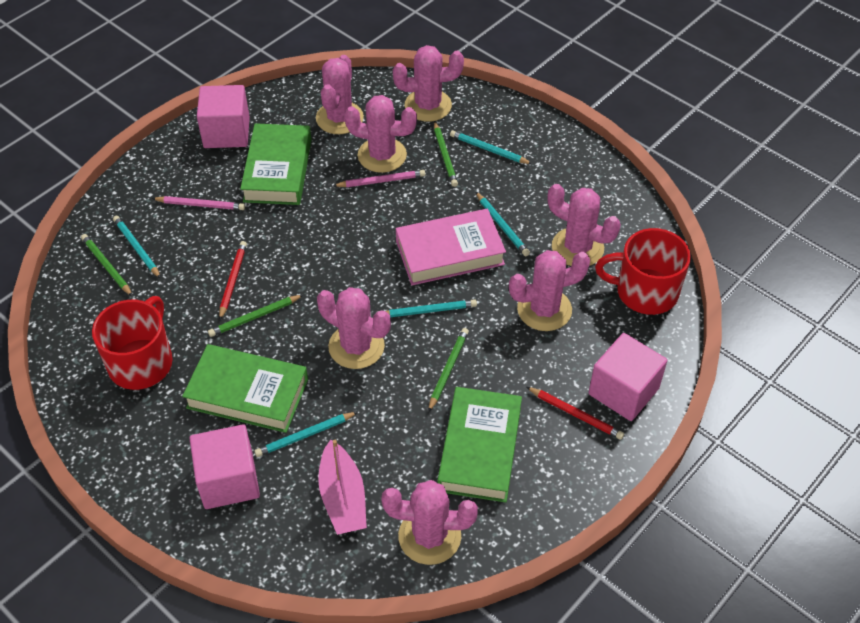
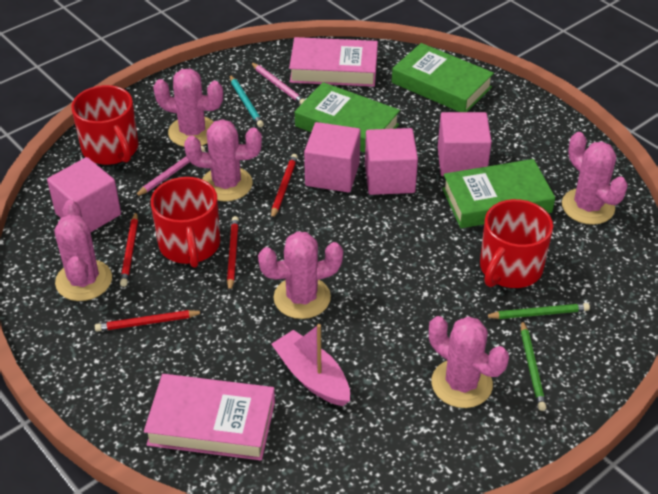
green pencil: [81,234,132,296] [208,295,303,337] [428,328,469,412] [434,121,458,187] = 4 -> [483,303,590,319] [521,320,547,411] = 2
pink book: [396,209,506,285] = 1 -> [144,374,275,460] [289,37,378,87] = 2
pink cactus: [316,55,364,134] [317,287,391,369] [344,95,417,173] [381,480,478,565] [393,45,464,122] [509,250,590,331] [548,184,621,266] = 7 -> [55,200,112,301] [153,69,223,147] [184,119,262,201] [258,231,343,319] [429,316,509,408] [562,132,628,225] = 6
pink cube: [189,424,260,509] [197,85,250,148] [588,333,667,421] = 3 -> [47,157,121,232] [304,122,361,192] [365,128,418,195] [438,112,492,176] = 4
red mug: [92,296,173,390] [595,228,691,315] = 2 -> [71,85,139,165] [151,177,220,268] [480,199,553,288] = 3
red pencil: [219,241,247,320] [527,387,624,440] = 2 -> [95,310,203,331] [120,211,138,287] [227,216,239,292] [271,154,298,220] = 4
turquoise pencil: [113,216,161,279] [254,412,358,457] [385,299,477,317] [450,130,532,164] [476,192,530,256] = 5 -> [230,75,264,127] = 1

